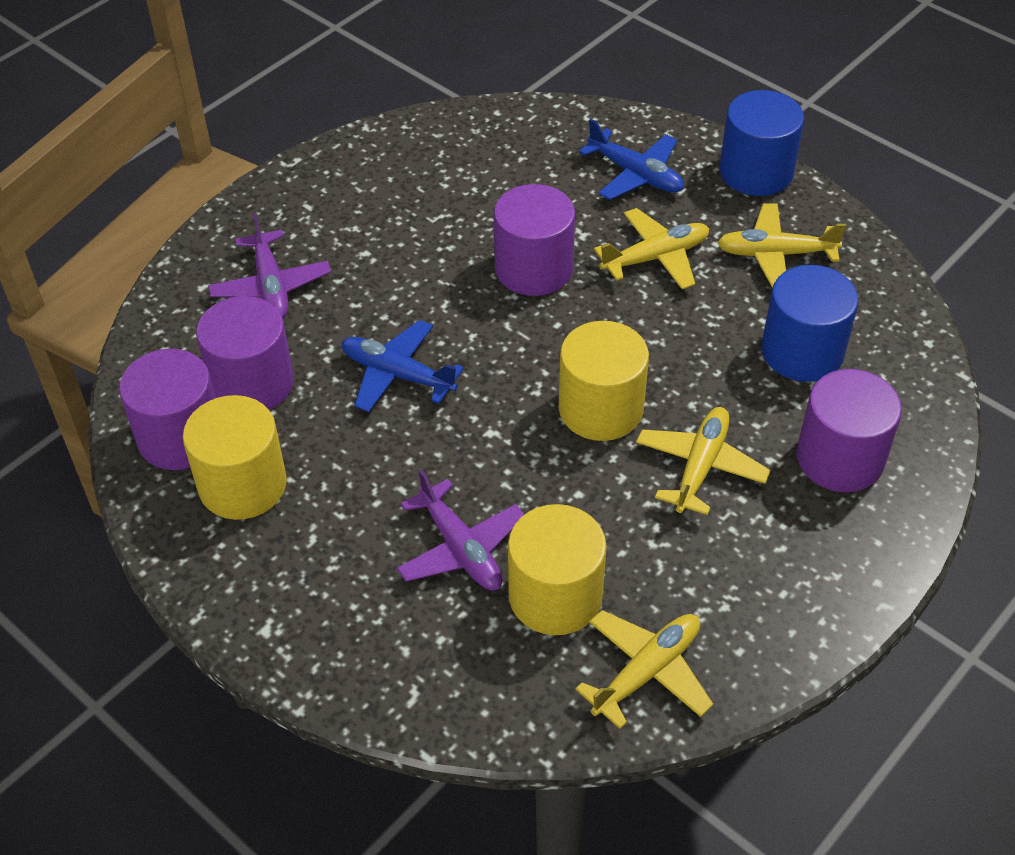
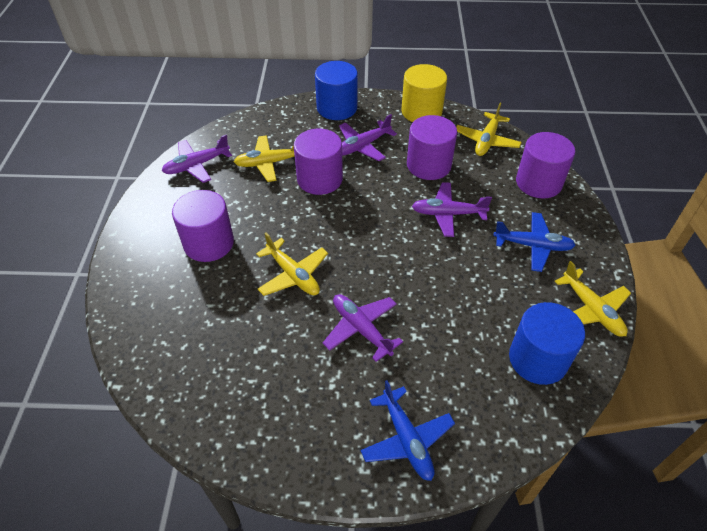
purple plane: [208,213,331,318] [397,469,525,591] = 2 -> [162,135,232,183] [323,294,403,362] [339,114,397,161] [412,182,492,237] = 4
yellow cylinder: [183,395,287,520] [508,504,607,635] [559,321,649,441] = 3 -> [402,64,447,122] = 1

